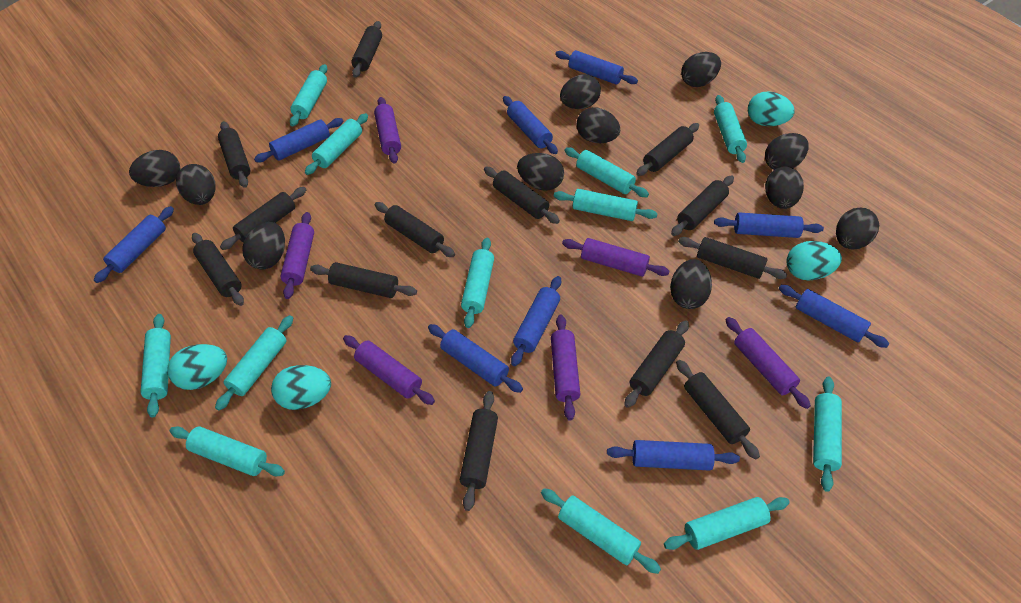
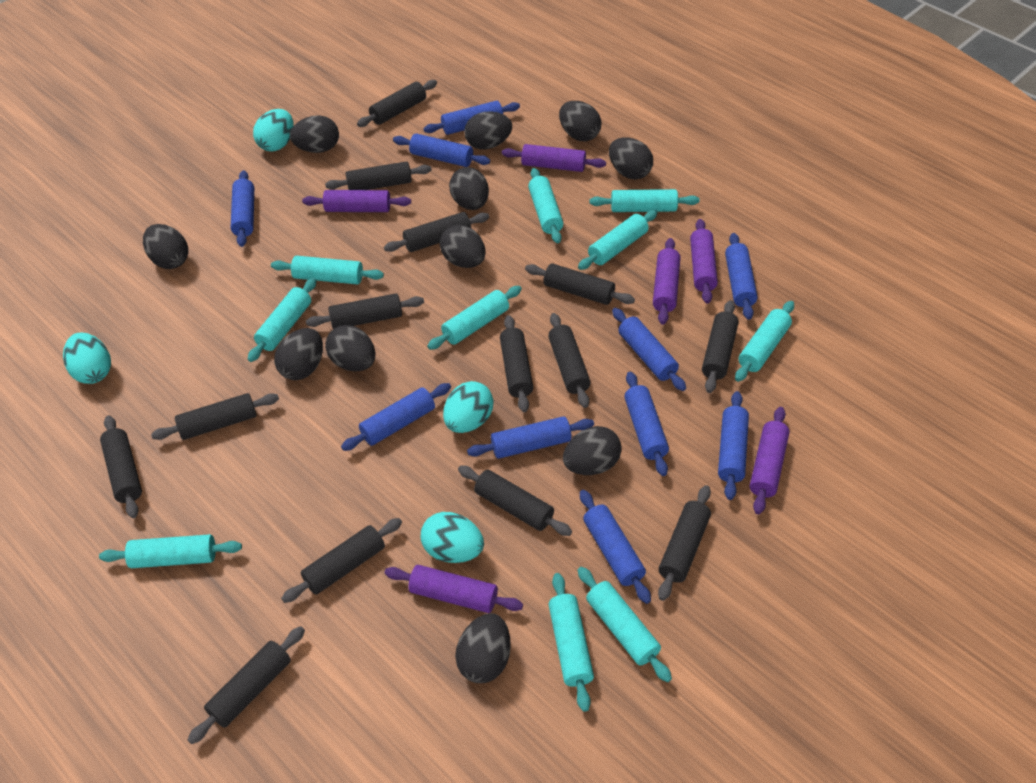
black rolling pin: [192,233,244,306] [218,121,250,188] [220,187,306,250] [310,262,417,298] [351,21,382,78] [375,202,455,257] [460,391,498,511] [484,167,560,224] [624,320,689,408] [636,123,699,176] [671,176,734,236] [676,360,760,459] [678,237,787,279] = 13 -> [100,415,142,518] [151,393,279,440] [188,626,305,744] [281,518,402,603] [306,293,424,329] [325,162,432,190] [357,80,437,127] [384,212,489,252] [458,466,572,536] [500,315,533,412] [525,263,635,305] [548,313,591,408] [658,485,711,601] [702,300,739,393] = 14
blue rolling pin: [94,206,174,283] [254,118,343,162] [428,324,523,393] [503,96,558,154] [511,276,561,366] [555,50,638,84] [607,440,740,471] [714,212,824,238] [779,285,889,348] = 9 -> [231,170,254,247] [341,383,451,451] [393,134,490,167] [423,101,520,135] [467,416,594,459] [580,490,651,604] [612,308,686,391] [624,372,669,476] [718,391,749,500] [725,233,758,320] = 10
turquoise rolling pin: [140,314,171,418] [169,426,285,476] [215,315,293,411] [290,64,327,127] [305,113,368,175] [461,238,494,328] [541,488,661,574] [554,189,658,221] [565,147,649,197] [664,497,790,550] [714,95,747,163] [813,377,842,492] = 12 -> [99,534,242,568] [248,278,317,362] [271,256,384,285] [427,286,522,350] [528,168,563,243] [548,573,594,712] [578,210,658,270] [578,567,672,682] [589,189,700,212] [735,301,794,382] = 10

